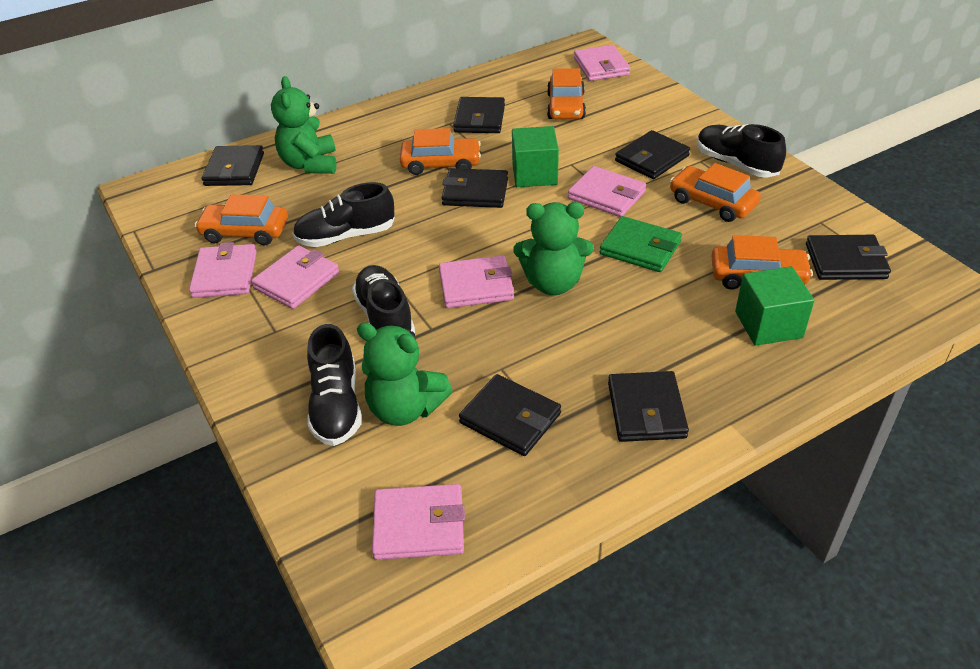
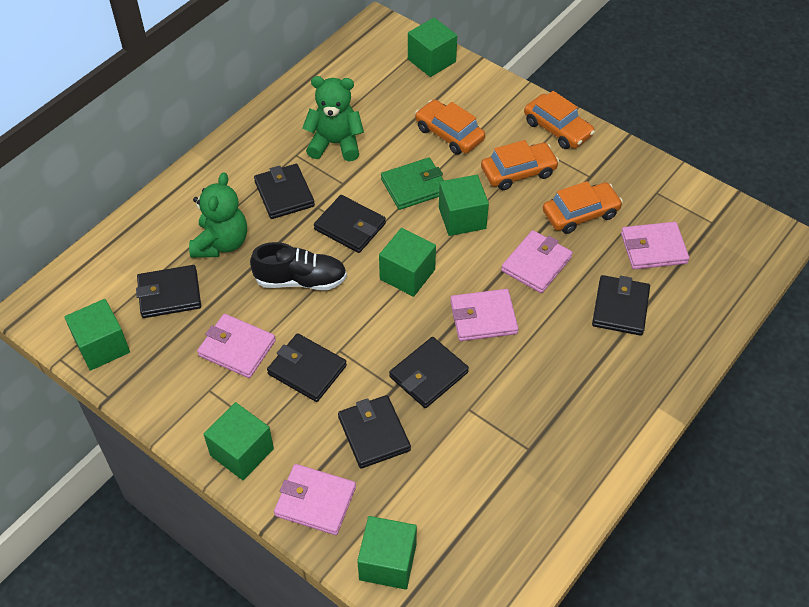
black shoe: [292,182,395,247] [307,324,362,446] [352,265,415,333] [697,124,786,178] = 4 -> [250,242,347,290] = 1
green cube: [512,126,559,187] [735,266,815,346] = 2 -> [64,299,130,371] [204,402,274,480] [357,516,417,590] [379,228,436,297] [408,18,457,77] [439,175,489,236] = 6
green teddy bear: [271,76,337,174] [357,322,453,426] [513,202,593,295] = 3 -> [189,173,247,258] [302,76,364,161] = 2
orange car: [195,194,288,245] [400,128,481,175] [547,68,586,119] [670,163,761,222] [711,235,813,290] = 5 -> [415,99,485,155] [481,140,559,190] [524,91,595,149] [543,181,623,234] = 4
pink wallet: [189,242,257,298] [251,245,339,309] [372,484,465,560] [439,255,514,308] [568,166,646,217] [574,45,630,81] = 6 -> [197,314,276,378] [274,464,356,535] [450,289,518,341] [501,230,573,293] [621,222,689,270] = 5

